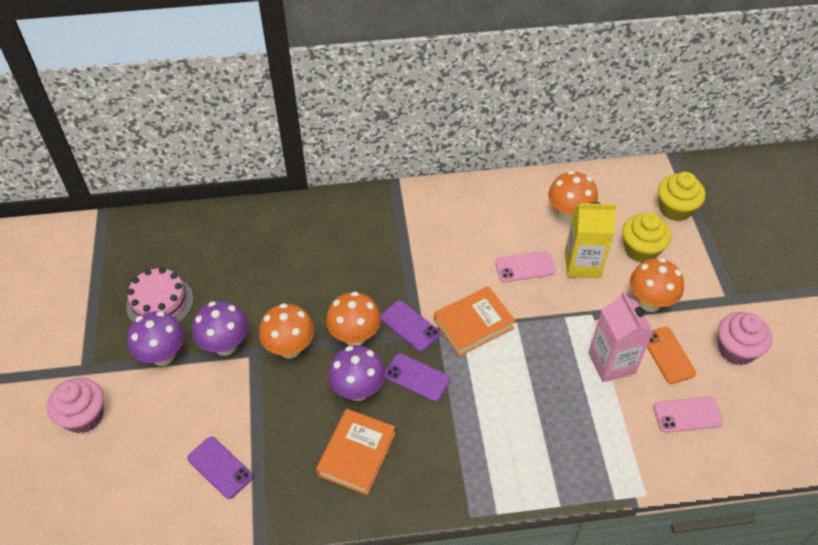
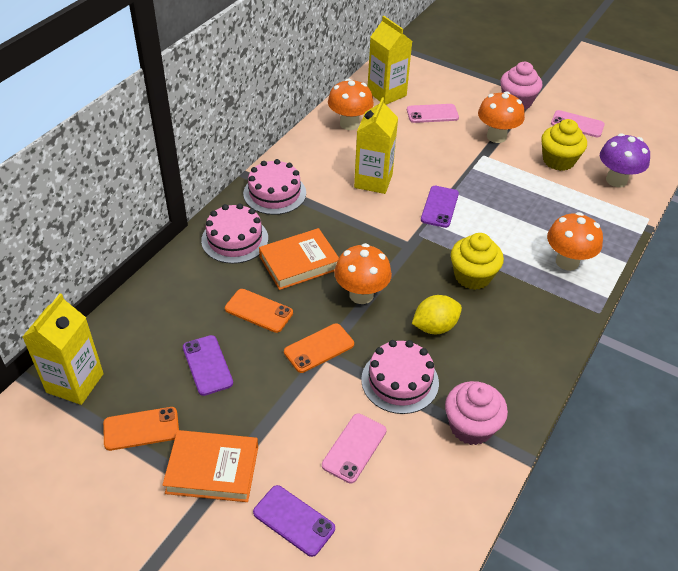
orange phone: [647,327,696,384] = 1 -> [103,407,179,451] [225,289,293,333] [284,323,354,373] = 3
pink cake: [126,267,194,323] = 1 -> [201,203,268,264] [243,159,306,215] [361,340,439,414] = 3
pink carton: [588,292,653,382] = 1 -> none = 0
pink phone: [495,251,556,282] [653,397,723,433] = 2 -> [322,413,387,483] [407,104,459,123] [551,110,605,137] = 3
purple mushroom: [127,311,184,366] [192,301,248,356] [328,345,385,401] = 3 -> [600,133,650,187] = 1
yellow carton: [565,202,617,278] = 1 -> [22,293,104,405] [354,97,398,194] [368,16,412,105] = 3
yellow lemon: none = 0 -> [412,295,462,334] = 1

